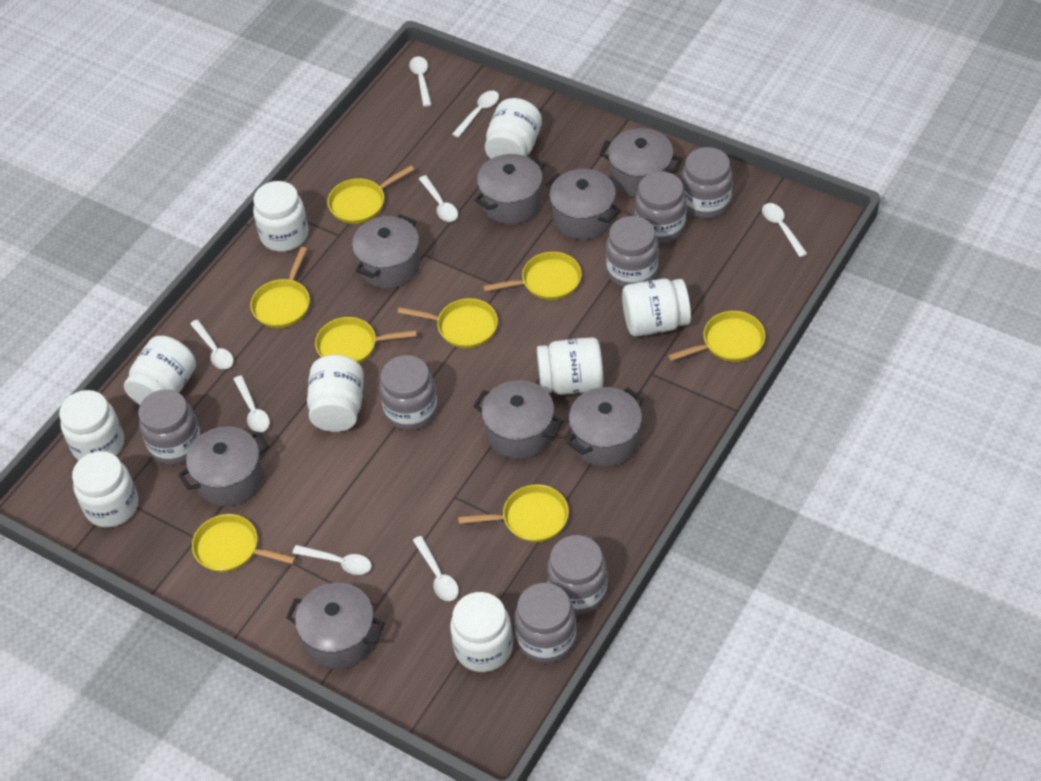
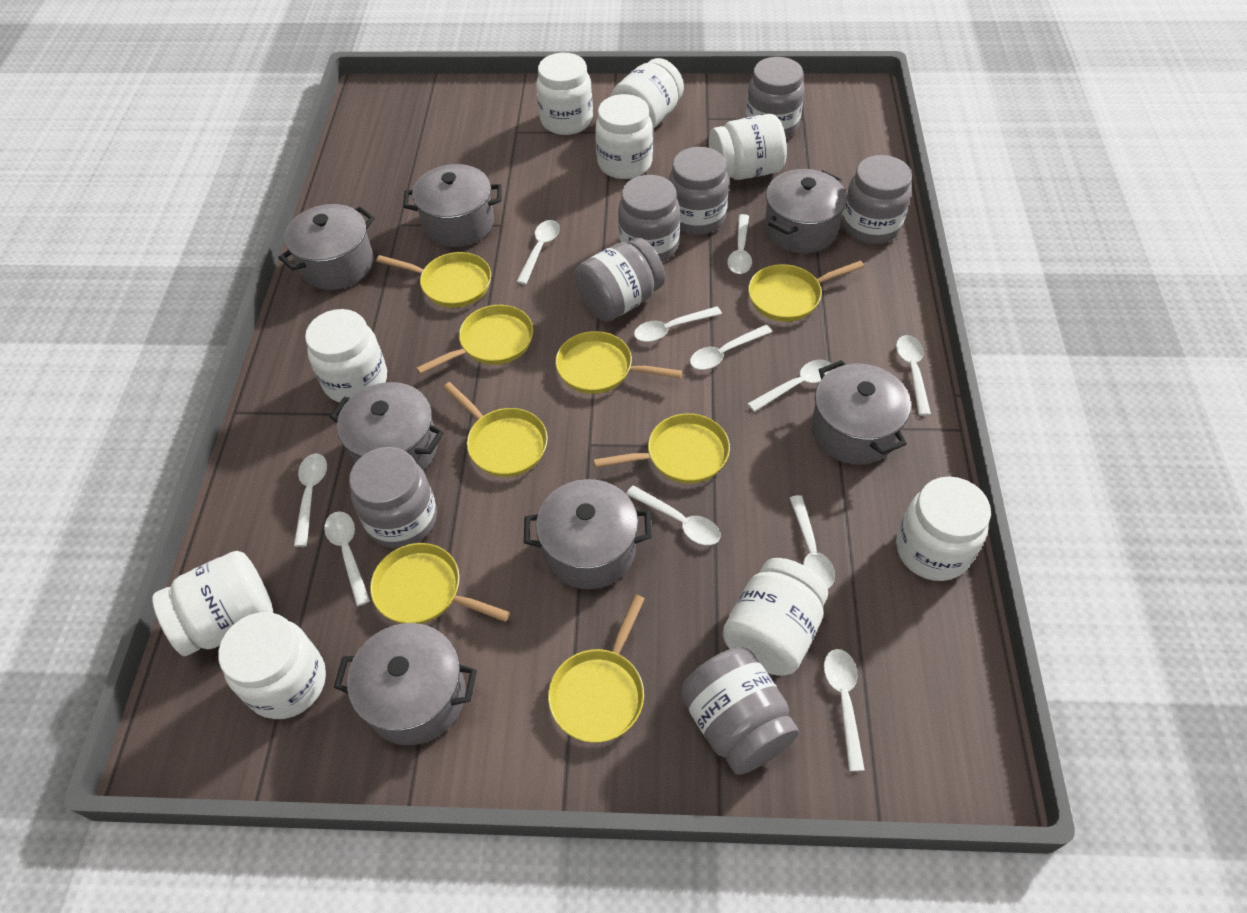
grey pot: [178,426,269,506] [286,583,385,669] [352,214,421,288] [474,380,563,459] [475,154,545,224] [545,169,621,240] [567,387,644,467] [599,128,683,197] = 8 -> [278,204,375,290] [329,382,444,470] [334,623,477,745] [403,164,502,247] [524,479,652,589] [764,169,847,253] [811,360,911,465] = 7
white spoon: [190,320,234,369] [233,375,270,432] [292,545,372,575] [409,57,432,107] [413,536,459,601] [419,175,458,222] [452,91,499,138] [762,203,807,257] = 8 -> [294,453,327,547] [324,511,370,606] [516,220,560,285] [626,485,721,545] [634,306,722,342] [690,325,772,370] [727,214,752,274] [748,360,833,412] [790,495,835,589] [824,649,865,771] [896,335,931,416] = 11

